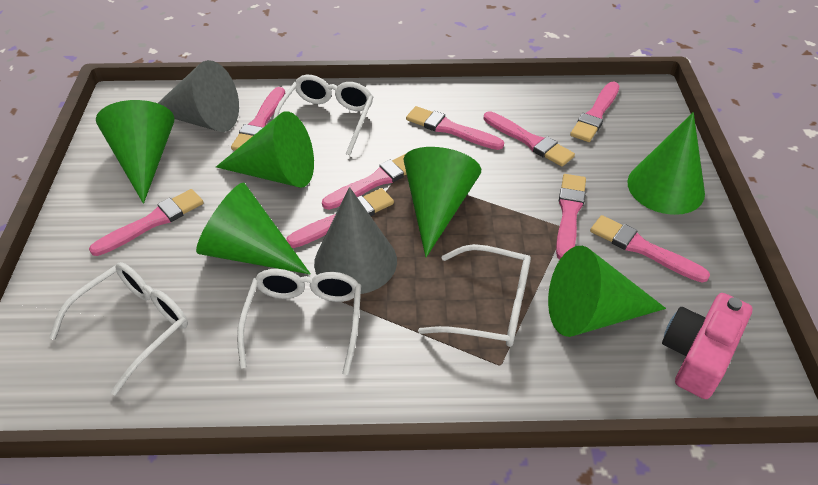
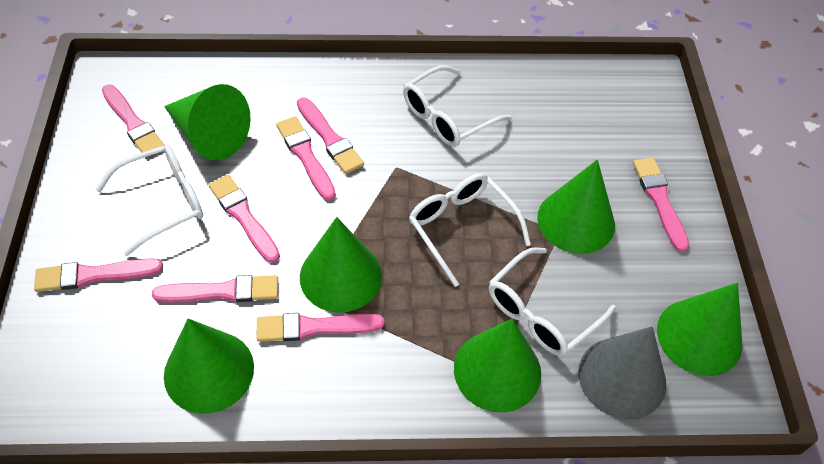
grey cone: [158,60,239,132] [314,187,397,294] = 2 -> [578,326,666,420] = 1
pink brush: [89,189,204,256] [231,87,285,151] [286,188,394,248] [322,154,407,210] [406,106,504,150] [484,111,575,167] [556,174,586,260] [570,82,620,142] [590,215,710,283] = 9 -> [34,258,163,292] [102,85,164,157] [152,275,278,302] [209,175,280,263] [256,313,384,342] [276,116,336,201] [297,97,364,174] [633,157,689,252] = 8
pink camera: [662,293,753,399] = 1 -> none = 0

